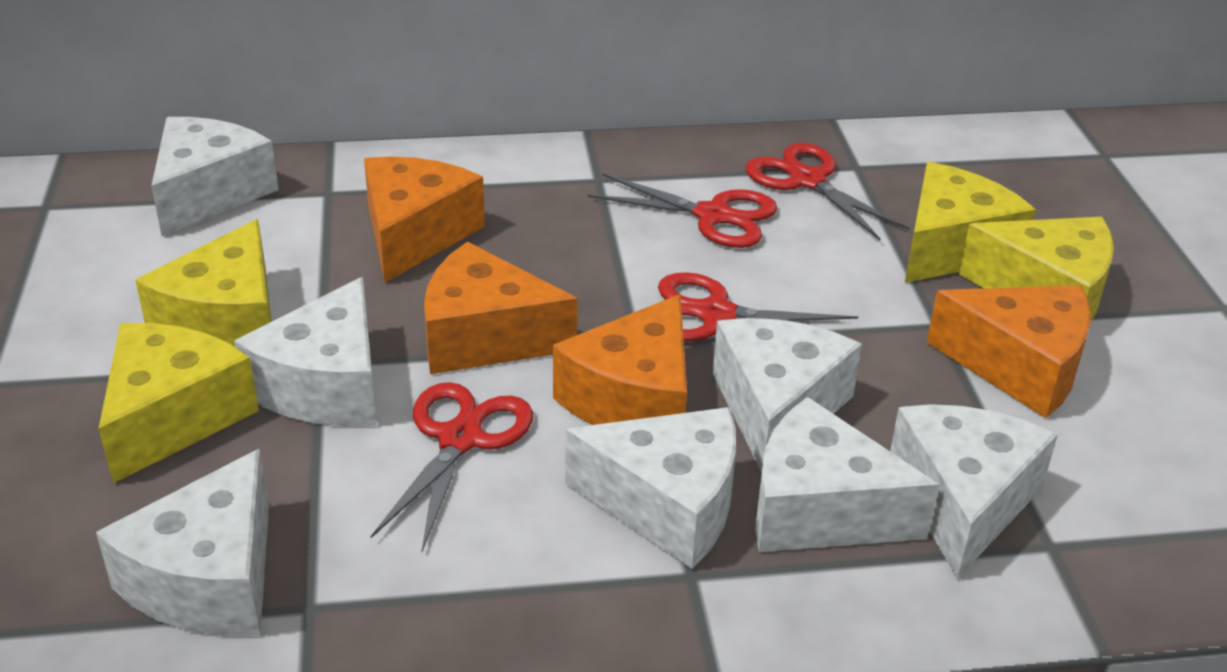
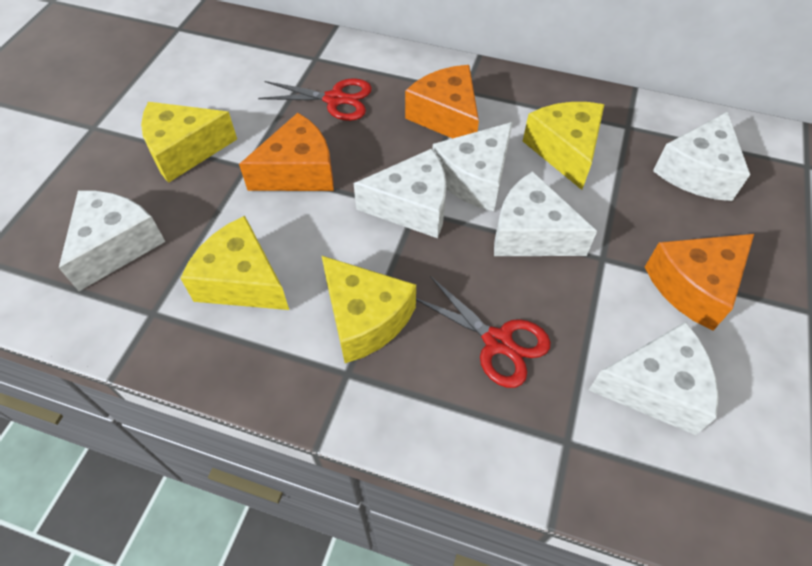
orange cheese: [364,156,485,283] [424,242,578,374] [553,294,687,425] [926,285,1091,418] = 4 -> [239,113,334,191] [405,65,479,139] [645,234,754,331] = 3
red scissors: [371,382,533,552] [587,173,778,248] [658,272,858,341] [746,143,910,240] = 4 -> [258,78,372,121] [416,276,551,388] = 2
white cheese: [96,448,269,636] [151,117,279,236] [234,277,377,426] [565,407,736,569] [713,318,862,473] [755,397,939,552] [890,404,1058,579] = 7 -> [59,191,166,291] [353,148,447,238] [433,122,513,211] [494,171,597,256] [589,321,719,435] [653,111,750,201] = 6

